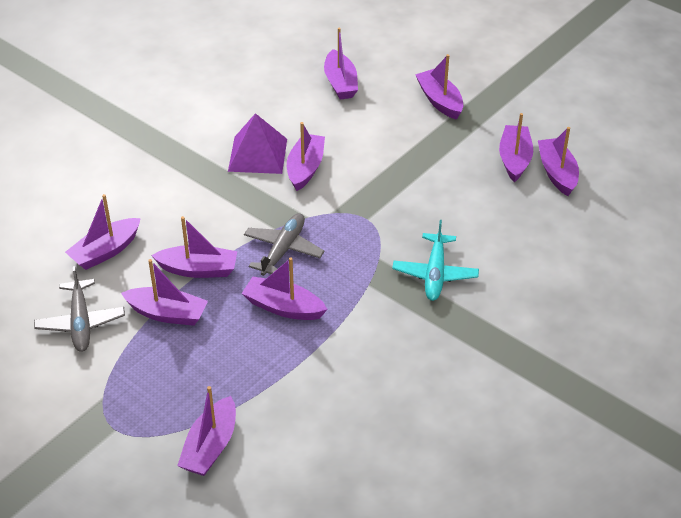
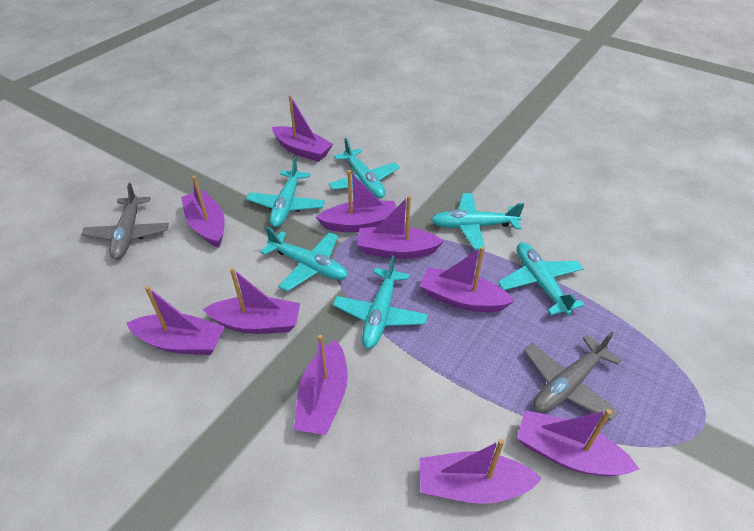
purple pyramid: [228,113,287,174] = 1 -> none = 0
turquoise plane: [392,220,479,301] = 1 -> [246,157,325,227] [261,226,348,292] [328,138,400,198] [333,255,428,349] [431,193,524,249] [498,242,585,315] = 6

